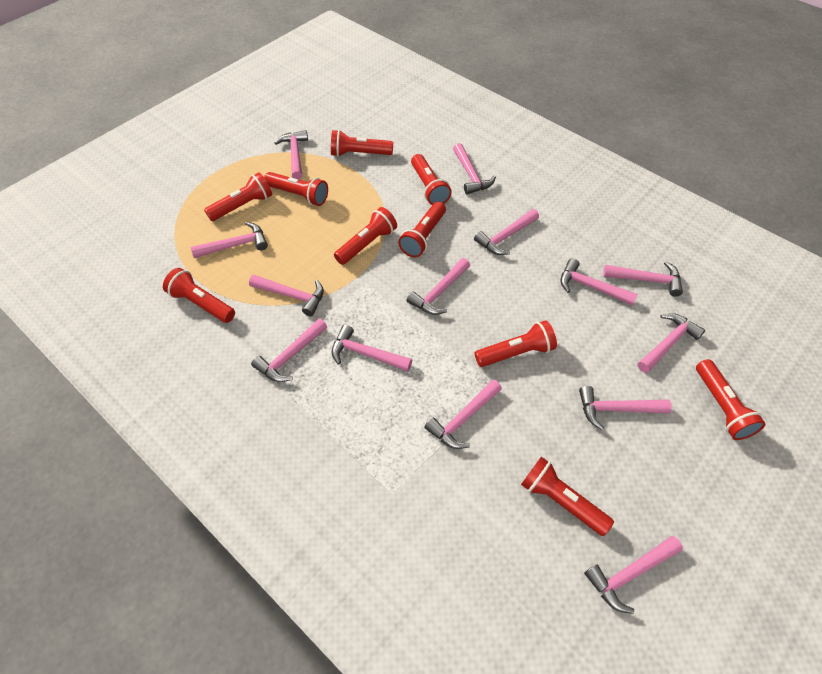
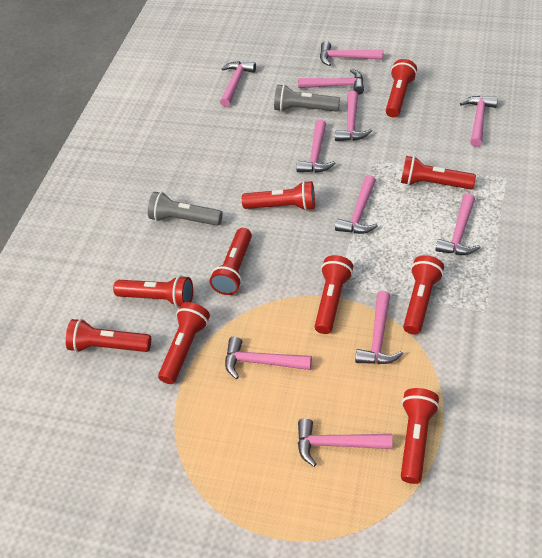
grey flashlight: none = 0 -> [148,192,222,226] [274,84,340,112] = 2
pink hammer: [190,222,268,258] [249,275,324,316] [251,318,327,382] [275,130,308,180] [332,325,412,372] [407,258,470,315] [424,380,502,449] [453,143,496,194] [474,209,539,255] [560,258,638,306] [579,386,672,430] [584,536,683,614] [603,261,683,297] [638,313,705,373] = 14 -> [220,61,256,107] [225,336,312,379] [296,120,336,173] [298,69,364,95] [298,418,392,467] [320,41,383,66] [335,91,372,141] [335,175,378,234] [355,291,403,364] [435,194,480,255] [460,96,498,147] = 11

